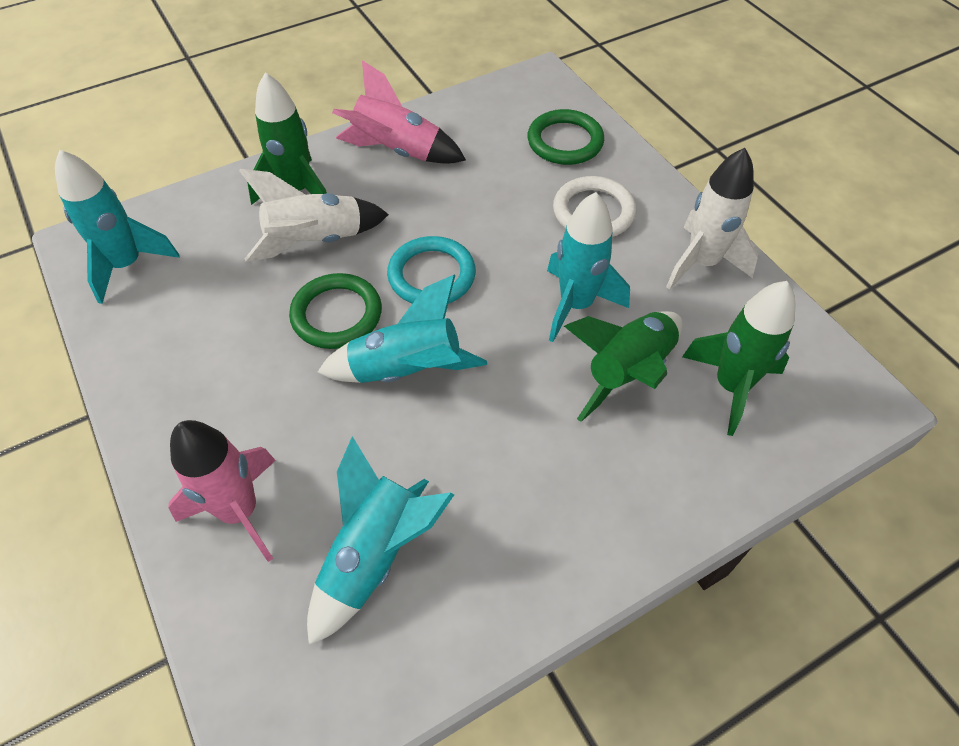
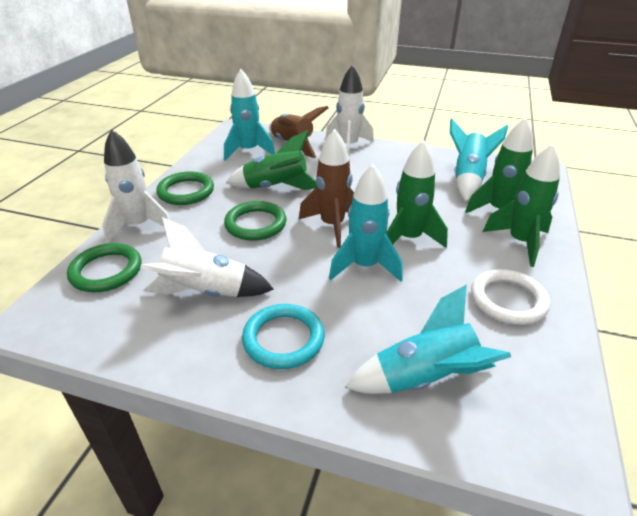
brown rocket: none = 0 -> [269,106,329,158] [299,129,354,248] = 2
green ring: [289,273,382,349] [528,109,604,165] = 2 -> [67,243,141,292] [156,171,214,205] [224,201,286,241] = 3
green rocket: [247,72,327,205] [564,311,683,422] [682,281,795,436] = 3 -> [226,130,316,190] [386,140,448,248] [465,117,533,213] [483,143,560,267] = 4
pink rocket: [168,420,276,562] [332,60,466,164] = 2 -> none = 0
white rocket: [239,169,389,262] [666,148,758,290] = 2 -> [102,129,170,244] [140,217,274,297] [325,65,374,156] = 3

